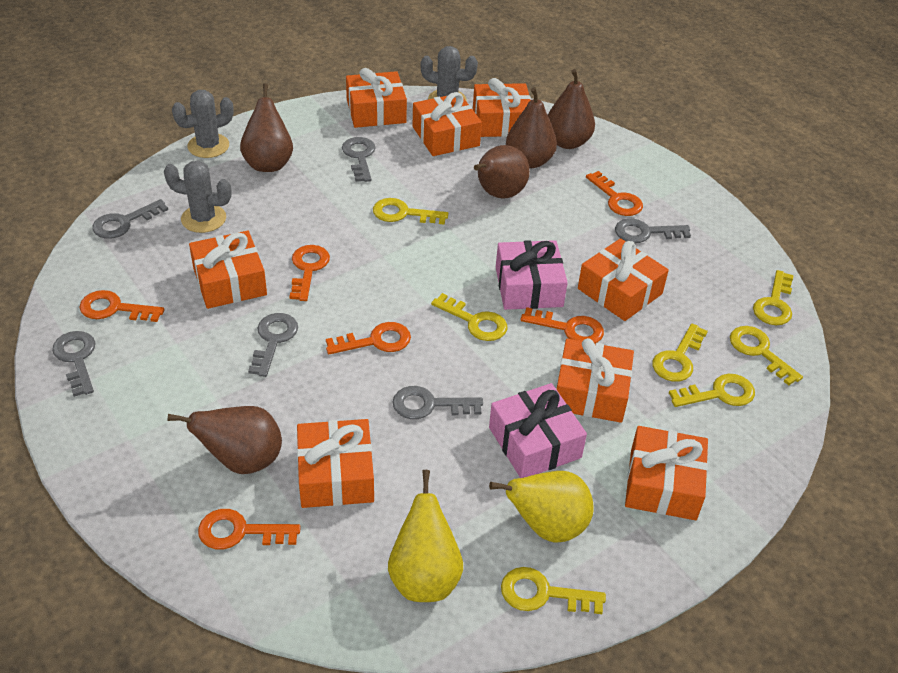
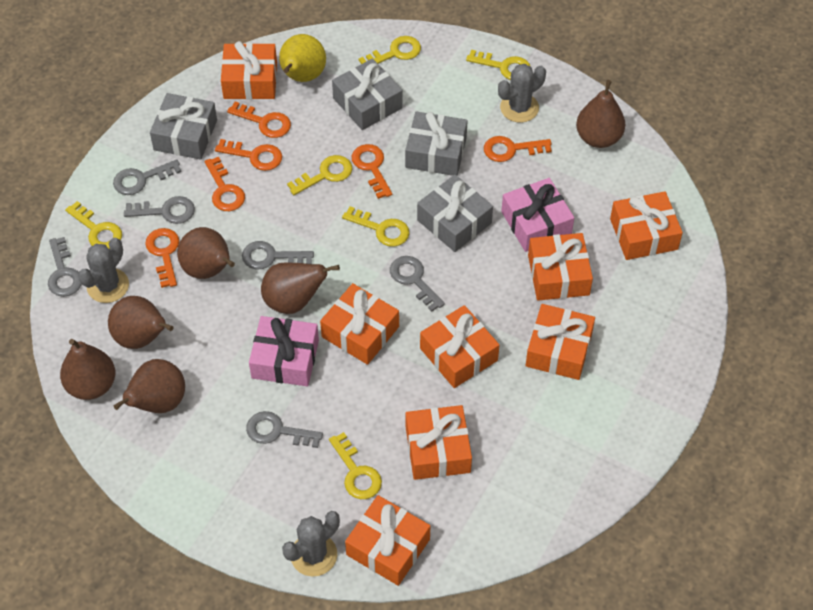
brown pear: [168,406,282,474] [240,83,293,172] [474,145,530,199] [506,87,557,168] [548,69,595,149] = 5 -> [60,339,115,400] [108,296,174,349] [114,359,185,413] [177,227,235,279] [261,262,340,314] [576,80,625,148] = 6
grey gift: none = 0 -> [150,93,217,159] [332,58,403,130] [405,112,467,176] [417,175,493,252] = 4
yellow key: [373,198,448,225] [431,293,507,341] [501,567,606,614] [652,324,708,382] [669,374,755,407] [730,326,803,385] [753,270,794,325] = 7 -> [65,201,122,249] [287,155,352,195] [329,432,382,499] [342,206,410,247] [359,36,421,64] [466,50,531,80] = 6
yellow pear: [388,470,463,602] [489,471,594,543] = 2 -> [279,34,326,82] = 1

